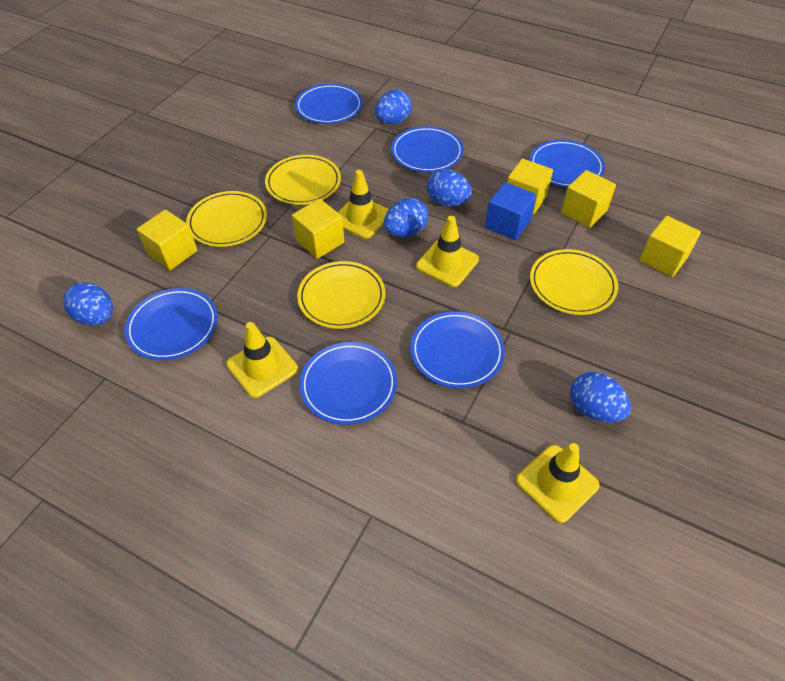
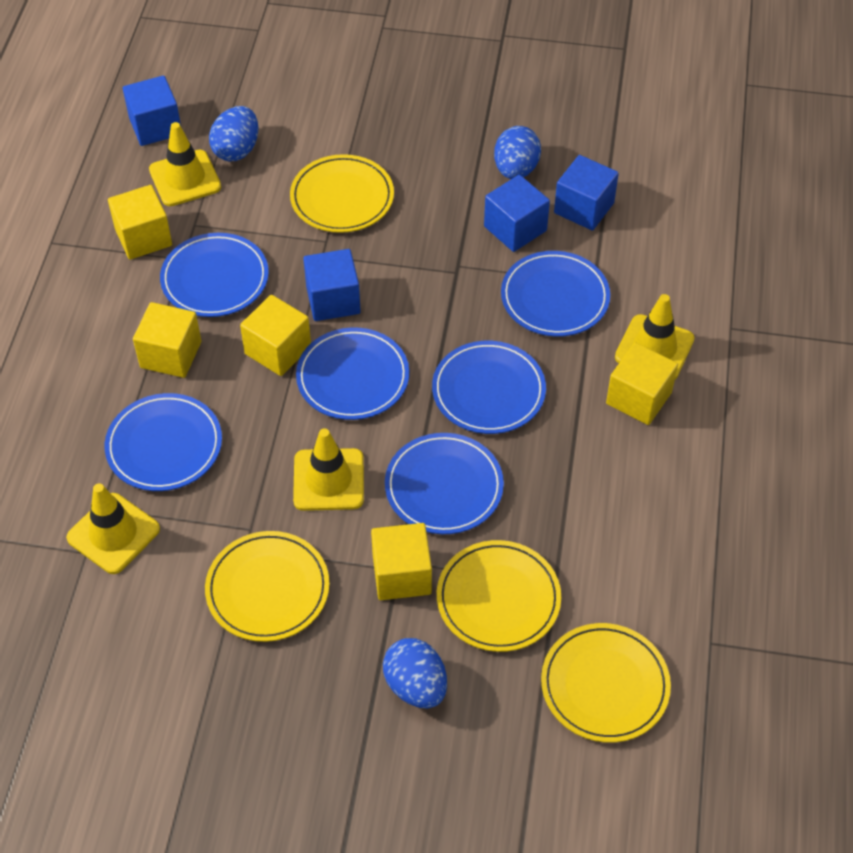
blue cube: [485,182,536,240] = 1 -> [123,76,181,146] [303,249,361,321] [484,175,550,252] [554,155,619,231] = 4
blue egg: [63,282,113,326] [375,90,412,124] [384,198,429,237] [427,169,472,206] [570,372,631,423] = 5 -> [209,106,258,161] [383,638,447,708] [494,126,541,179] = 3

